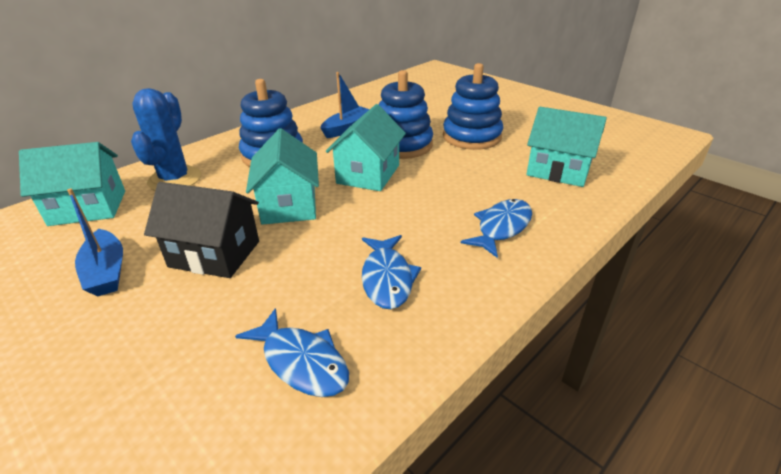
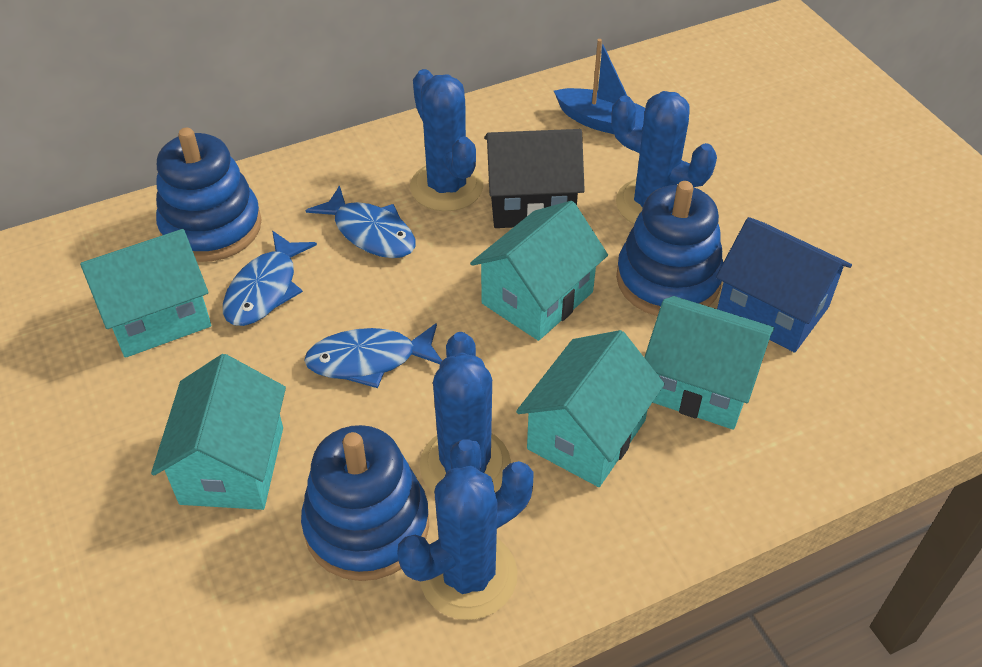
blue boat: [67,189,123,296] [321,72,370,138] = 2 -> [554,39,645,134] = 1
blue cactus: [131,88,201,191] = 1 -> [397,461,533,620] [410,69,484,211] [420,332,511,493] [612,91,717,224] = 4
blue house: none = 0 -> [716,217,852,353] = 1
turquoise house: [19,142,125,226] [246,128,319,225] [326,104,406,191] [526,107,607,187] = 4 -> [80,229,211,358] [151,354,286,510] [470,201,608,341] [516,330,665,487] [644,296,774,430] = 5

